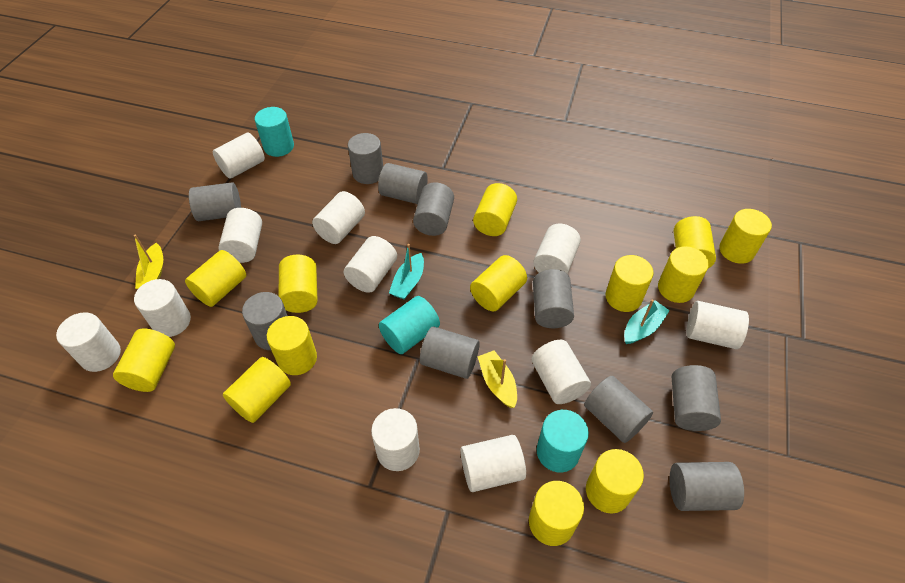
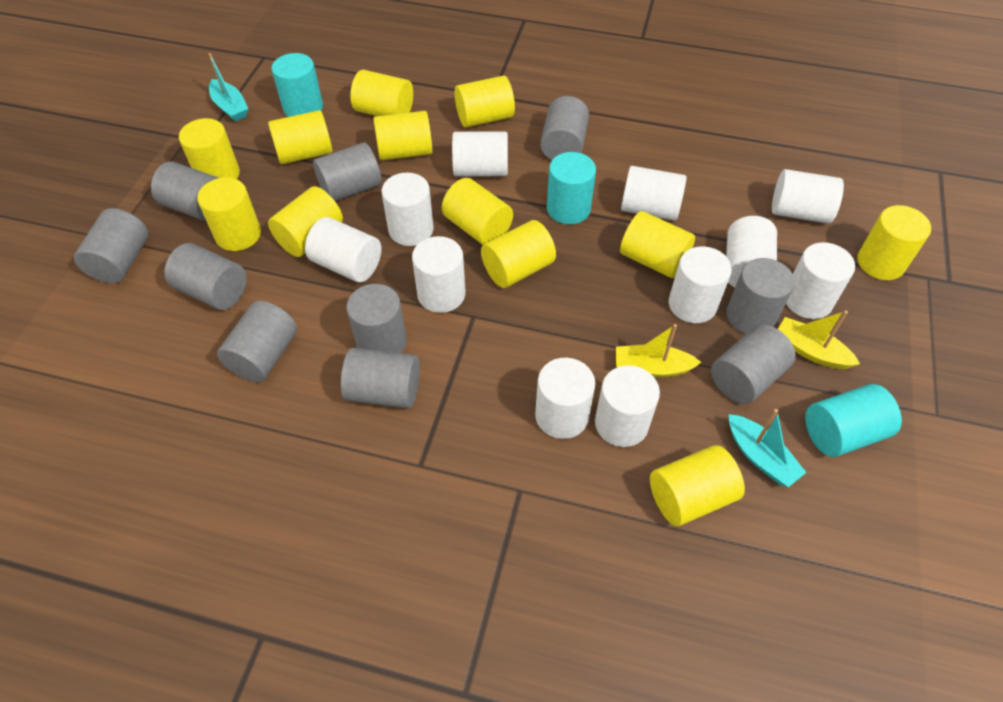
yellow cylinder: [113,329,175,392] [185,250,246,307] [223,357,291,423] [267,316,317,375] [278,255,318,313] [470,255,527,312] [473,183,517,236] [529,481,584,546] [586,449,644,513] [605,255,654,312] [658,246,709,303] [674,216,716,268] [719,209,772,264] = 13 -> [179,118,240,179] [197,177,261,251] [268,110,332,164] [268,186,343,257] [350,70,413,116] [373,111,433,160] [442,178,513,245] [455,75,515,127] [481,220,556,288] [620,211,695,278] [650,445,745,526] [858,205,931,280] = 12

